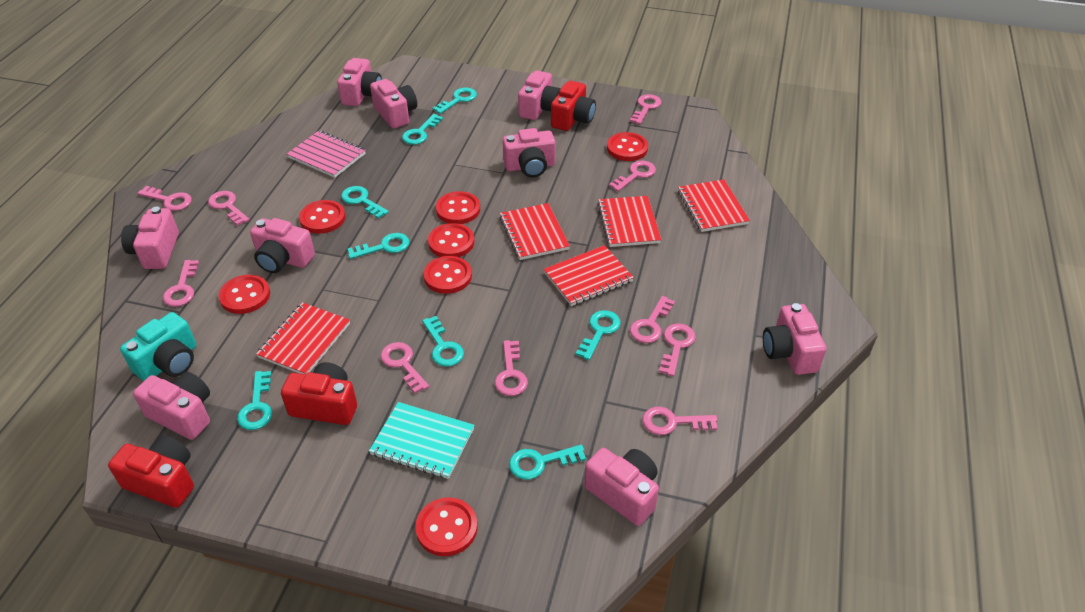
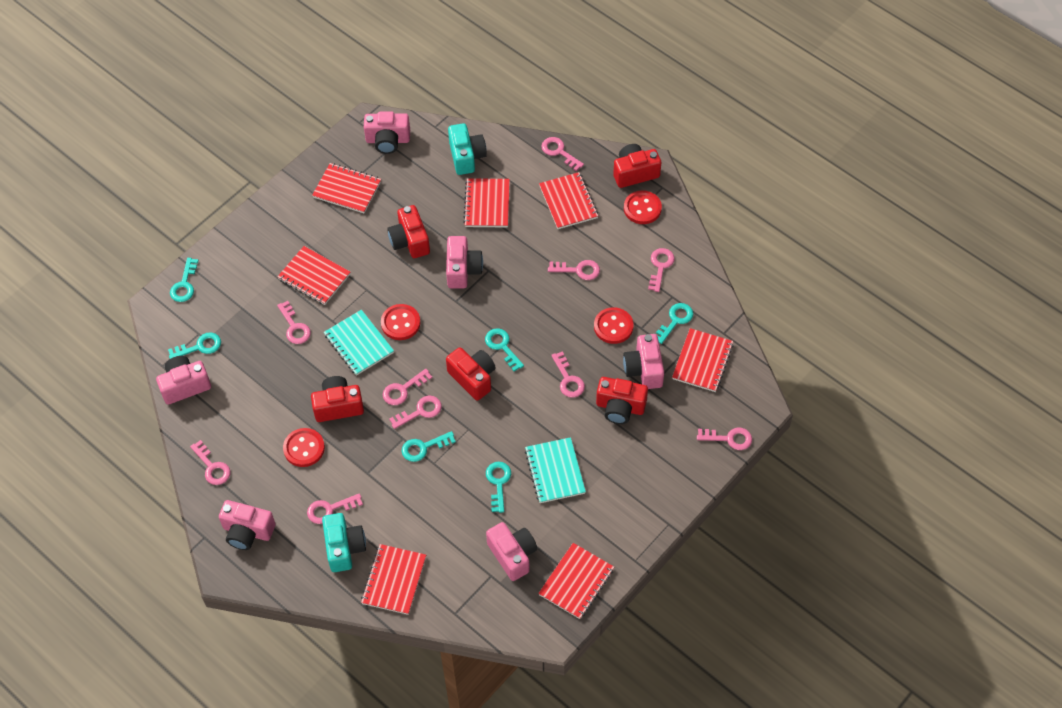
pink camera: [121,207,179,269] [133,372,210,440] [250,218,315,273] [337,58,382,106] [370,79,417,128] [502,128,556,177] [518,71,560,120] [584,448,659,526] [763,303,826,375] = 9 -> [156,356,211,405] [219,500,276,550] [364,112,410,154] [446,236,483,288] [486,522,537,581] [623,334,664,389] = 6
pink notebook: [287,131,366,178] = 1 -> none = 0
red button: [219,275,270,314] [299,200,345,234] [415,497,477,556] [424,256,472,294] [428,223,474,257] [436,191,480,224] [607,132,648,161] = 7 -> [283,428,325,467] [381,304,420,340] [594,307,633,344] [624,190,662,224] = 4
red camera: [108,436,194,508] [281,362,357,425] [551,81,596,131] = 3 -> [311,376,364,422] [387,205,430,258] [446,347,496,401] [596,377,648,424] [613,144,661,188] = 5
red notebook: [256,302,350,374] [500,203,570,260] [544,245,634,306] [597,196,662,247] [678,179,750,232] = 5 -> [277,246,350,305] [312,163,381,213] [361,544,426,615] [463,178,510,228] [538,543,614,619] [539,172,598,229] [672,328,734,392] = 7
turquoise camera: [120,312,196,381] = 1 -> [322,513,366,572] [448,123,487,175] = 2
turquoise key: [237,371,272,430] [341,186,389,219] [347,233,410,259] [402,114,443,145] [422,316,464,367] [433,87,477,114] [509,445,586,480] [576,310,621,360] = 8 -> [168,333,221,359] [170,258,199,302] [402,431,456,462] [485,328,524,371] [486,462,511,513] [656,303,693,344] = 6
turquoise notebook: [369,402,475,479] = 1 -> [324,310,394,376] [525,437,586,503] = 2

